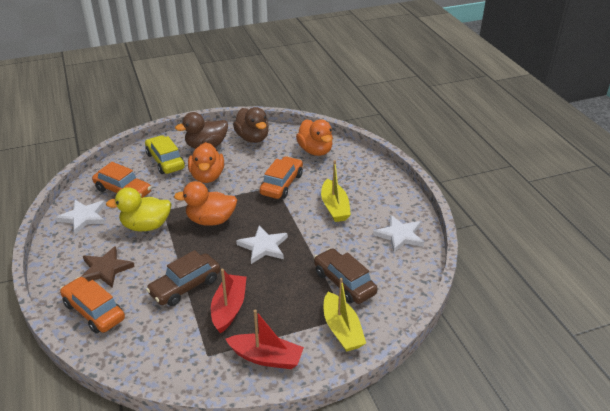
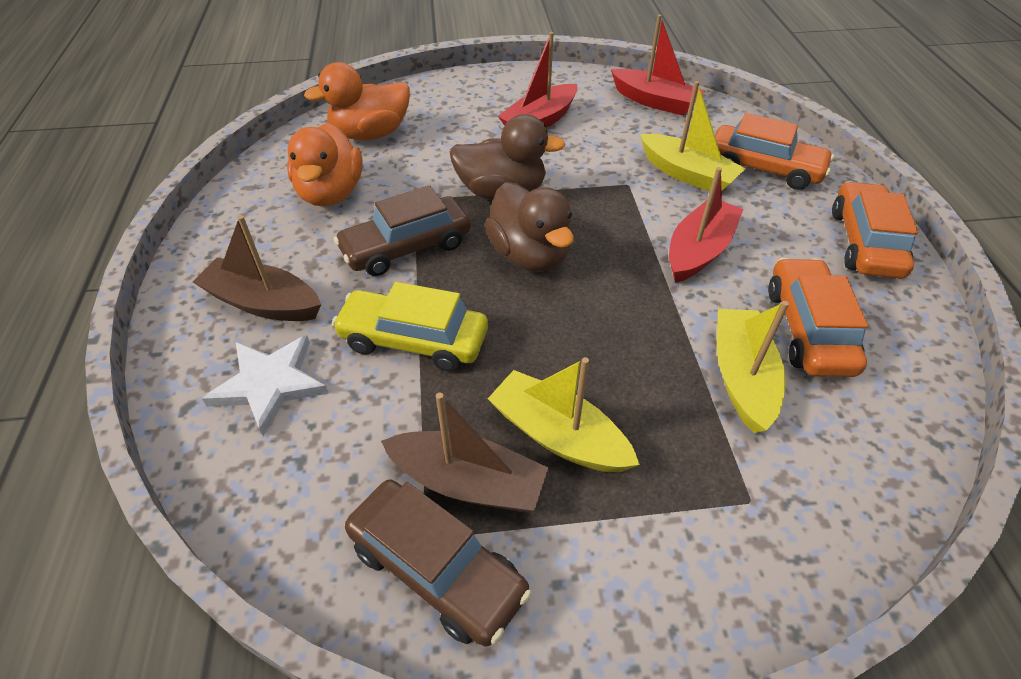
brown boat: none = 0 -> [193,215,321,321] [381,392,548,512] = 2
brown star: [81,246,135,288] = 1 -> none = 0
orange duck: [174,181,237,226] [188,142,224,183] [296,119,333,156] = 3 -> [287,123,363,206] [304,62,410,140] = 2
red boat: [211,269,246,333] [225,310,304,369] = 2 -> [498,32,578,128] [611,14,706,116] [669,167,743,283] = 3
white star: [55,200,105,234] [236,225,288,264] [373,215,424,253] = 3 -> [202,335,329,437] = 1
yellow boat: [321,160,351,222] [324,278,366,352] = 2 -> [488,357,640,472] [640,81,746,191] [717,301,789,433] = 3
yellow duck: [106,187,171,231] = 1 -> none = 0

